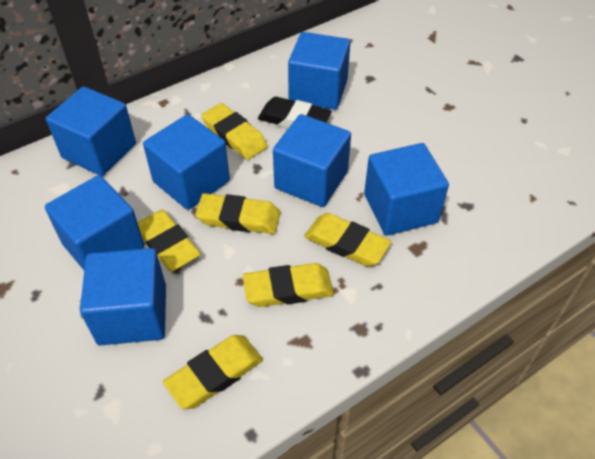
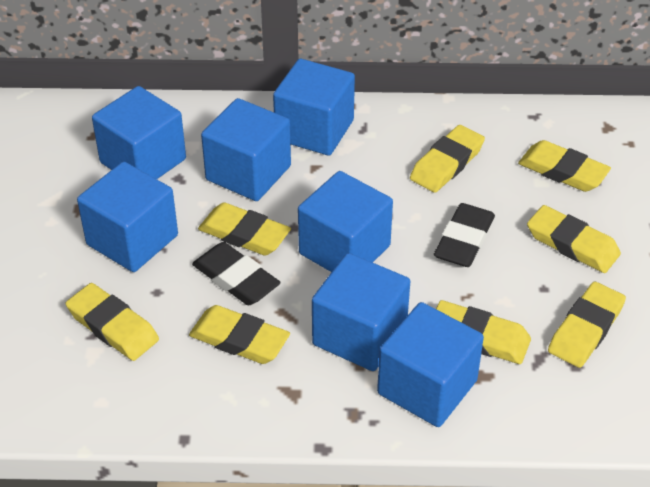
black eraser: [258,97,332,128] = 1 -> [192,242,281,305] [434,203,495,267] = 2
yellow eraser: [137,210,201,271] [163,335,263,409] [195,193,280,234] [201,103,268,160] [243,263,334,307] [304,213,391,266] = 6 -> [65,283,159,361] [189,305,290,364] [198,202,291,256] [410,125,485,193] [436,300,531,364] [518,140,611,192] [527,205,621,273] [548,282,626,368] = 8

